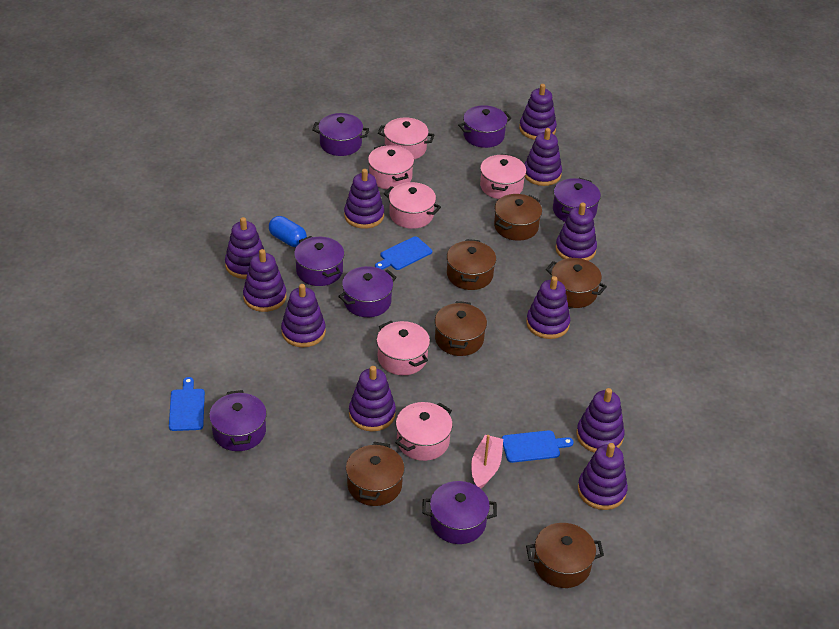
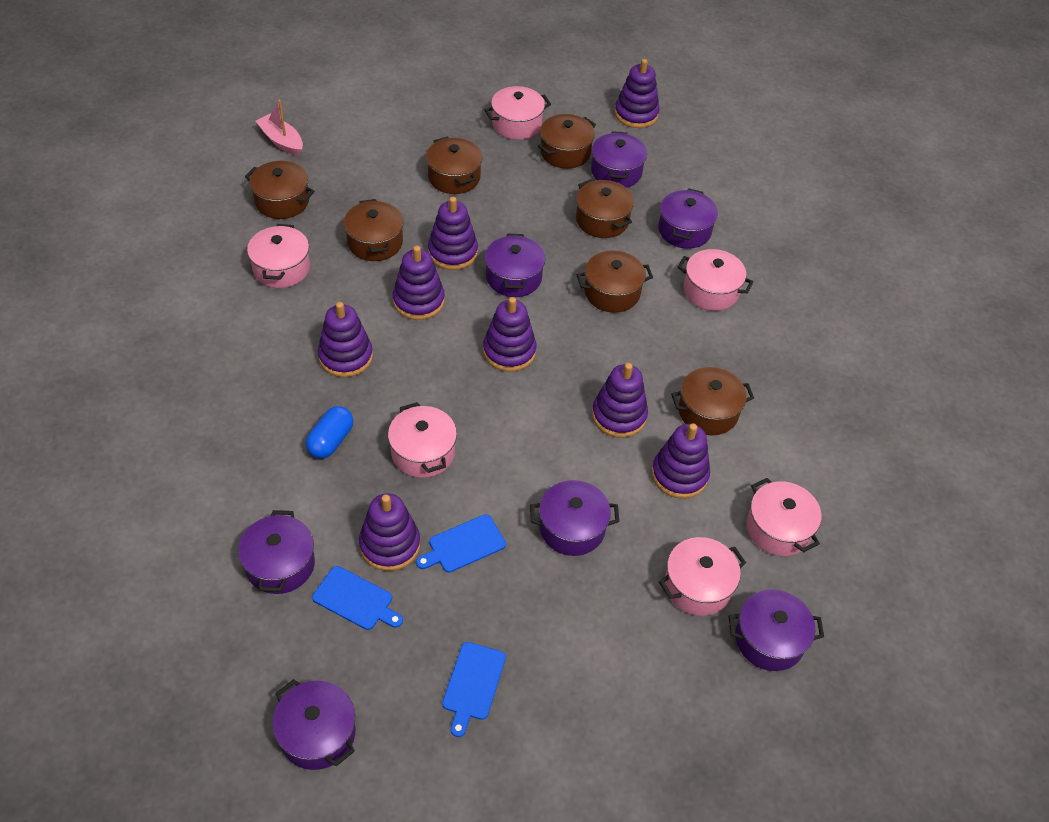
brown pot: [346,442,405,506] [435,301,487,356] [447,239,496,290] [494,194,542,241] [526,523,604,588] [546,258,607,308] = 6 -> [245,161,314,219] [344,199,404,261] [426,137,483,194] [538,114,596,169] [576,179,634,238] [576,250,653,313] [671,367,754,435] = 7
purple stacking toy: [225,217,264,279] [243,249,286,312] [281,284,326,347] [344,169,384,229] [349,366,396,431] [519,84,557,140] [524,128,562,186] [526,276,570,339] [555,203,597,261] [576,388,625,453] [578,443,628,510] = 11 -> [318,302,373,377] [359,493,420,571] [393,246,445,320] [428,197,478,270] [483,297,536,372] [592,363,648,438] [615,59,660,128] [652,423,710,499] = 8

